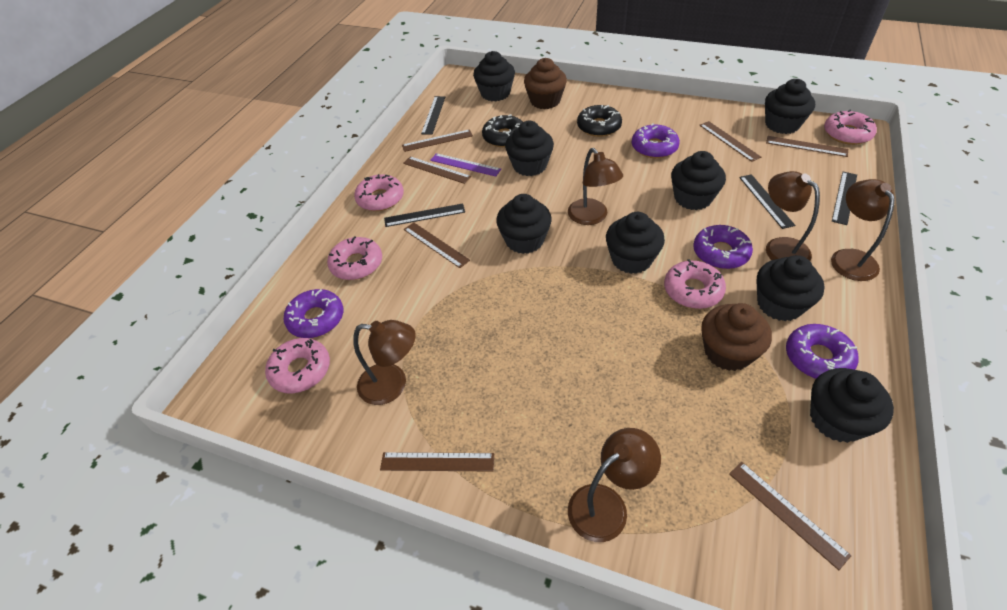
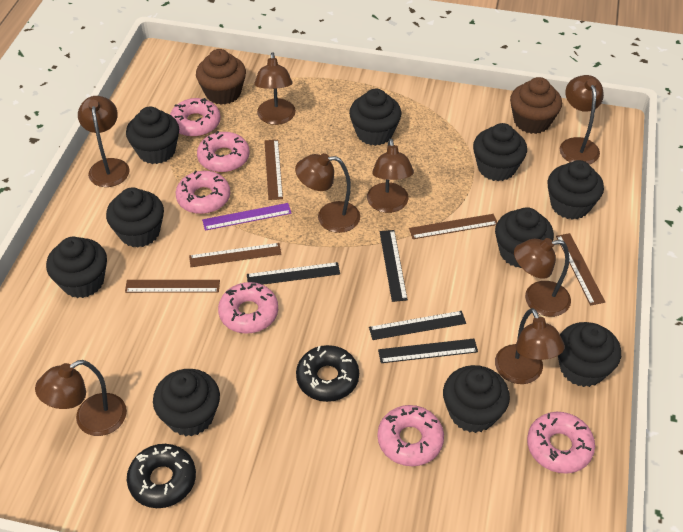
black cupcake: [473,51,515,102] [496,194,552,254] [505,121,554,176] [606,212,665,274] [671,151,726,210] [756,255,825,321] [765,79,815,134] [810,368,894,443] = 8 -> [46,237,107,298] [106,187,164,248] [126,107,179,164] [153,369,220,436] [349,89,401,146] [443,365,510,433] [473,123,527,181] [495,207,554,268] [548,160,604,220] [558,322,621,387] = 10
brown lamp: [353,320,416,405] [568,148,623,225] [568,428,661,542] [766,171,820,261] [831,179,895,281] = 5 -> [35,360,127,436] [78,96,129,187] [254,52,296,125] [295,153,360,233] [367,138,414,213] [495,308,565,384] [514,238,571,317] [560,75,604,165] = 8
brown ruler: [380,452,494,472] [402,129,473,152] [403,157,471,184] [404,222,470,268] [699,121,761,162] [729,462,852,570] [766,136,848,157] = 7 -> [125,280,220,293] [189,243,281,267] [264,140,283,200] [409,214,497,239] [556,233,605,305] = 5
pink donut: [265,338,330,393] [327,236,382,280] [354,174,404,211] [664,259,726,309] [824,110,877,145] = 5 -> [170,98,221,137] [176,171,230,214] [197,131,249,173] [218,282,278,334] [377,405,444,466] [527,412,595,474] = 6
purple donut: [283,289,343,338] [632,123,680,158] [693,225,753,269] [786,324,858,379] = 4 -> none = 0

